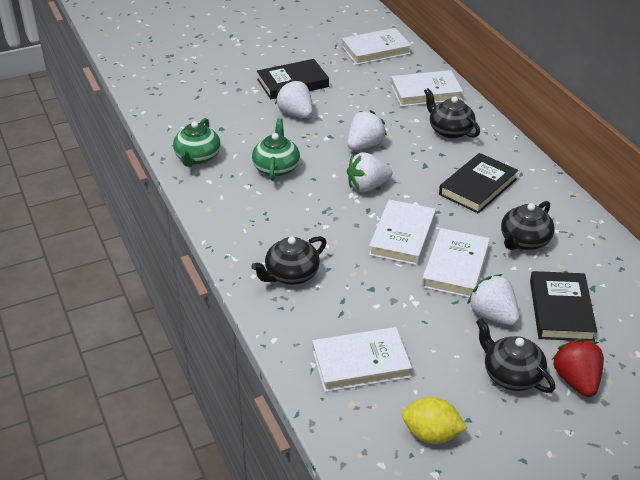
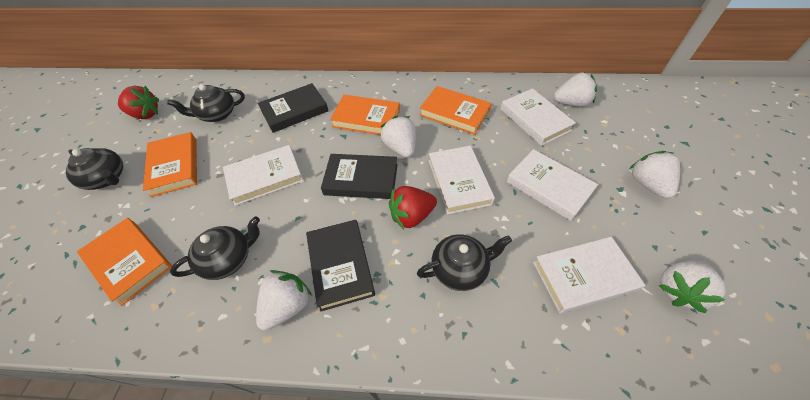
green teapot: [173,118,221,167] [252,118,300,181] = 2 -> none = 0
orange book: none = 0 -> [77,218,172,306] [143,132,197,197] [330,95,400,135] [420,86,491,135] = 4
red strawberry: [552,339,604,397] = 1 -> [118,86,159,119] [389,186,437,229] = 2
white strawberry: [275,80,313,118] [347,110,387,150] [347,152,393,192] [468,274,520,325] = 4 -> [256,270,312,331] [381,116,416,158] [554,72,597,107] [629,151,680,199] [658,259,726,313] = 5
yellow lemon: [402,397,467,444] = 1 -> none = 0

